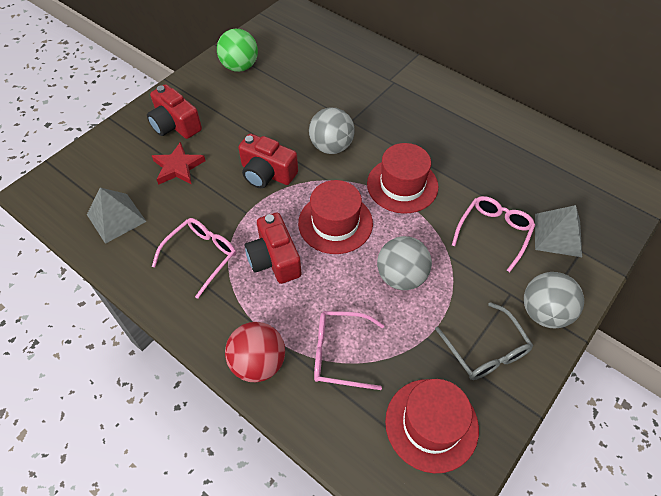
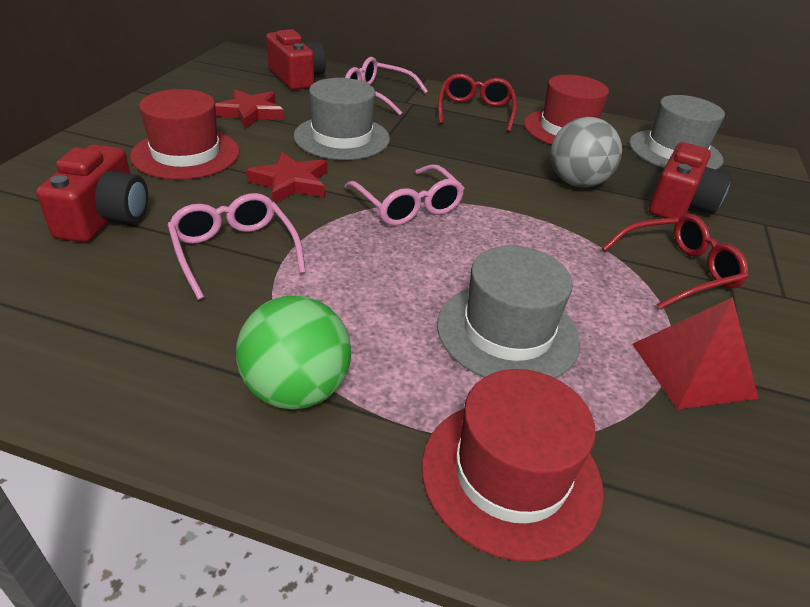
grey ball: [309,107,354,154] [377,236,432,290] [524,272,584,328] = 3 -> [550,117,622,188] = 1
grey glasses: [435,302,533,380] = 1 -> none = 0
grey hat: none = 0 -> [294,78,390,160] [437,246,580,378] [629,95,725,170] = 3
grey pyramid: [87,188,147,244] [535,205,582,257] = 2 -> none = 0
red ball: [225,322,285,382] = 1 -> none = 0
red glasses: none = 0 -> [438,74,517,132] [602,214,748,309] = 2
red pyramid: none = 0 -> [632,297,759,409] = 1
red star: [152,142,205,185] = 1 -> [215,89,284,129] [246,152,327,203] = 2

